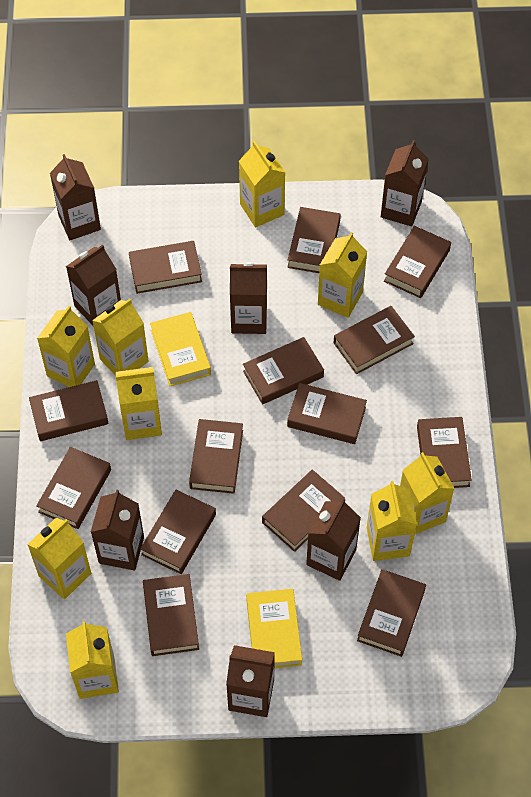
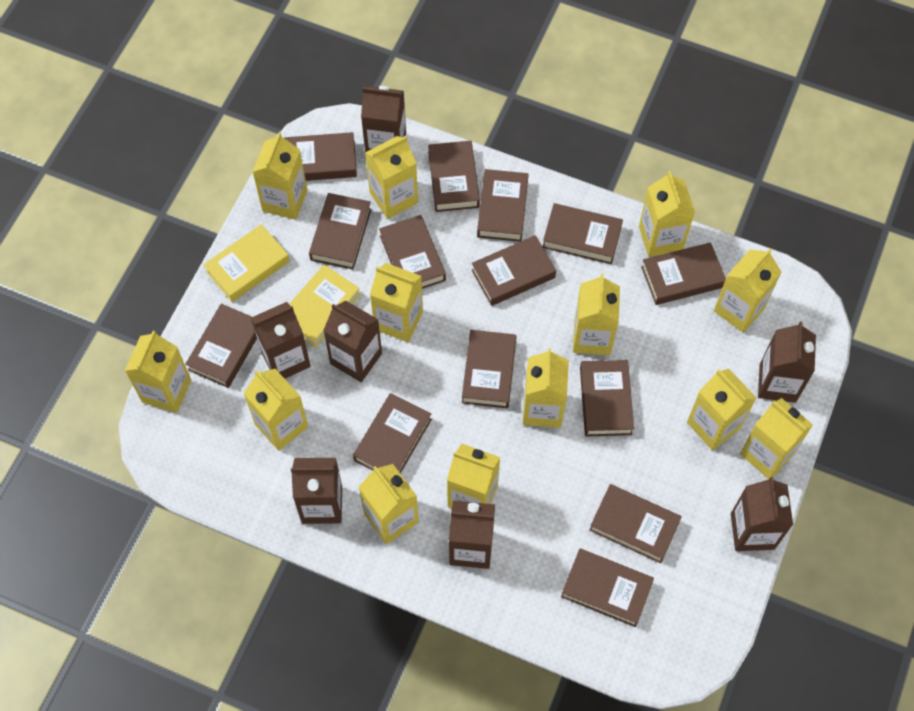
yellow carton: [27,518,91,599] [37,306,95,387] [66,621,119,699] [92,299,149,375] [116,367,162,440] [239,141,285,227] [318,232,367,318] [367,481,417,561] [400,452,455,534] = 9 -> [125,331,191,413] [243,369,308,451] [252,132,307,220] [359,464,419,544] [365,136,418,219] [370,263,423,342] [447,444,500,508] [523,348,569,428] [573,274,620,355] [639,171,695,257] [687,369,756,450] [714,249,781,333] [740,398,813,479] = 13

